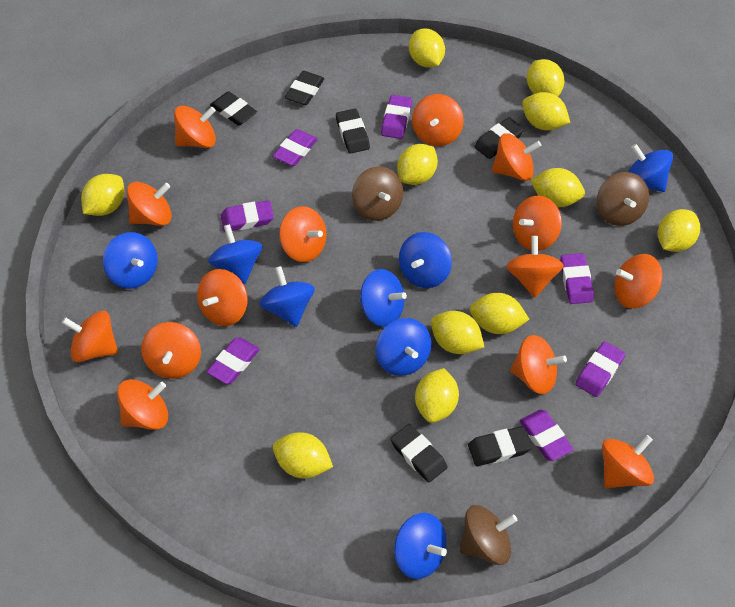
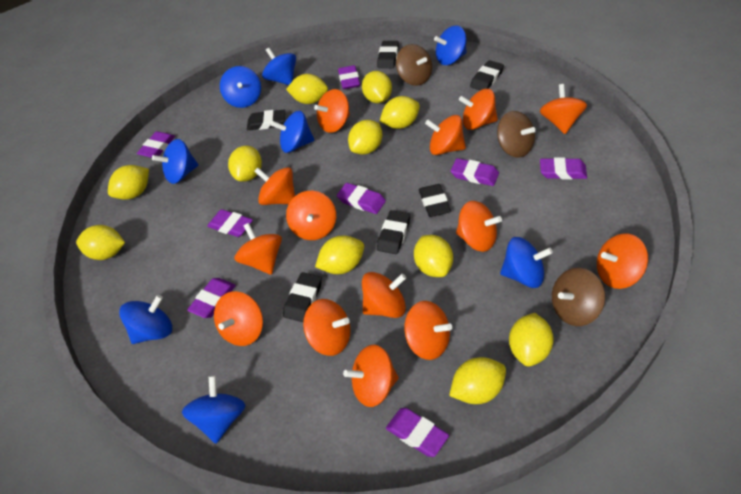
purple eraser: [207,338,260,384] [220,200,274,232] [273,129,318,166] [381,95,412,139] [519,410,574,461] [561,253,594,304] [575,341,625,397] = 7 -> [137,131,175,158] [187,278,236,318] [207,209,253,237] [337,183,386,214] [338,65,360,89] [386,408,449,457] [451,158,499,186] [540,157,587,179] = 8

